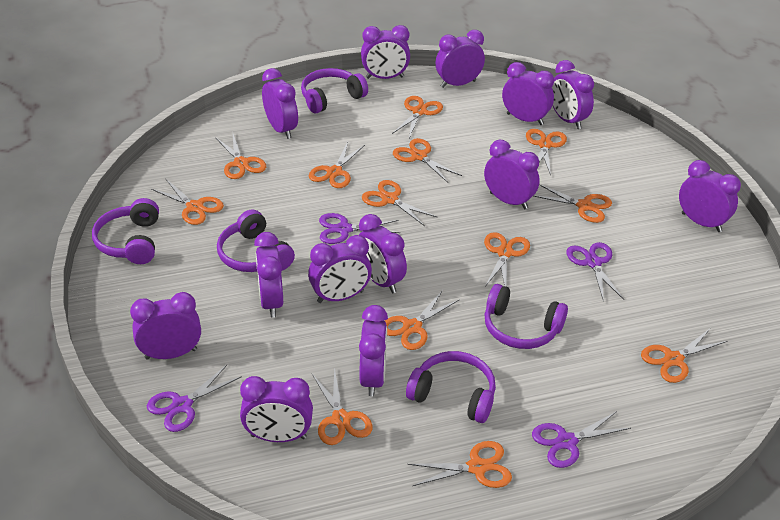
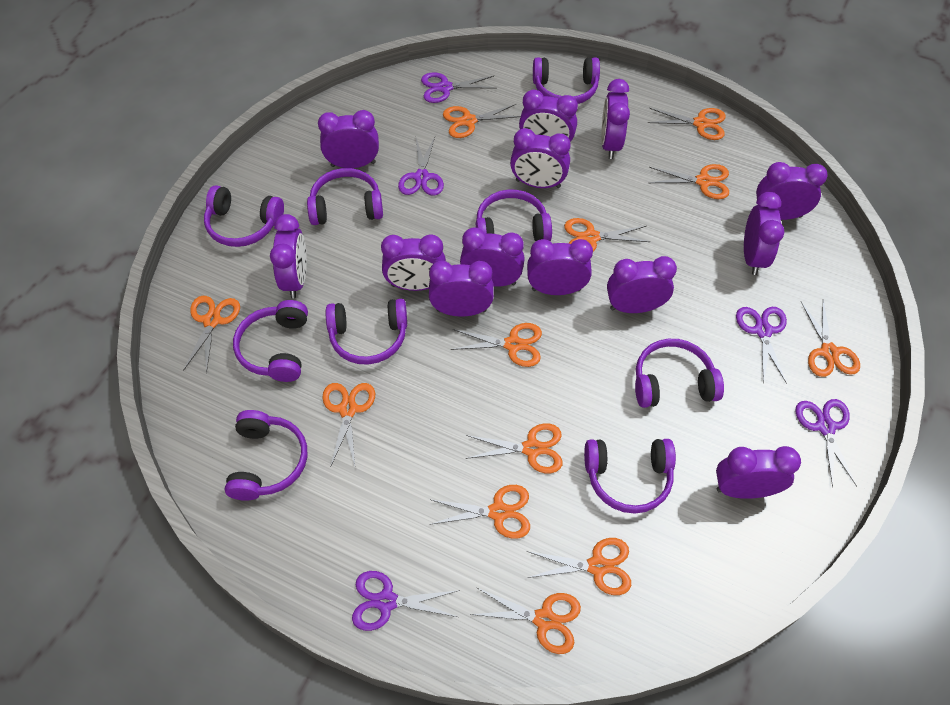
orange scissors: [151,178,224,225] [215,134,266,179] [309,142,365,188] [312,367,372,445] [362,180,438,226] [385,290,460,350] [392,96,443,138] [393,138,462,183] [407,441,512,488] [484,232,530,287] [526,129,567,175] [533,184,612,223] [641,328,727,383] = 13 -> [183,296,240,374] [322,383,375,468] [429,485,530,539] [443,104,521,138] [451,323,542,367] [465,423,562,473] [470,588,581,654] [526,538,631,595] [564,218,650,251] [648,108,726,140] [649,164,729,199] [801,300,860,377] = 12
purple headphones: [92,198,159,264] [217,210,295,272] [301,68,368,113] [406,351,496,423] [484,284,568,349] = 5 -> [204,185,284,247] [225,410,307,501] [233,300,308,382] [307,168,383,225] [326,299,407,365] [476,189,552,241] [533,57,600,104] [584,439,676,514] [635,339,724,408] = 9
purple scissors: [147,365,242,432] [319,213,400,244] [532,411,631,468] [566,242,624,302] = 4 -> [352,571,460,631] [398,137,444,196] [421,72,497,103] [736,307,787,384] [796,399,857,488] = 5

